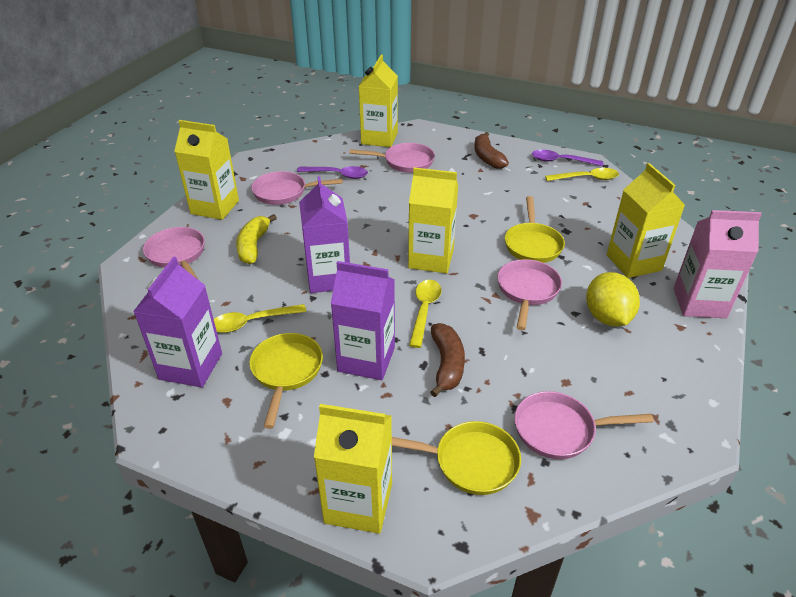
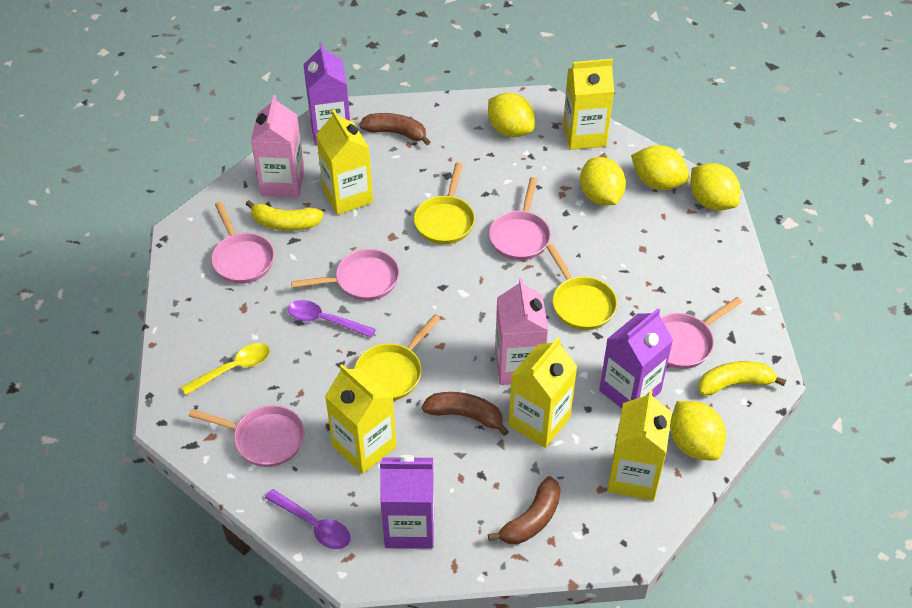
brown banana: [430,323,465,397] [474,132,509,169] = 2 -> [359,113,431,145] [422,392,509,436] [488,476,561,544] = 3
pink carton: [673,210,762,318] = 1 -> [251,95,305,198] [495,278,548,385] = 2
yellow banana: [236,214,277,264] = 1 -> [246,200,324,231] [698,361,786,395] = 2
yellow lemon: [586,272,640,326] = 1 -> [488,93,535,137] [580,157,626,206] [631,145,689,190] [670,401,726,461] [691,163,741,211] = 5
yellow spoon: [214,304,307,333] [409,280,442,348] [545,168,619,181] = 3 -> [181,343,270,395] = 1

